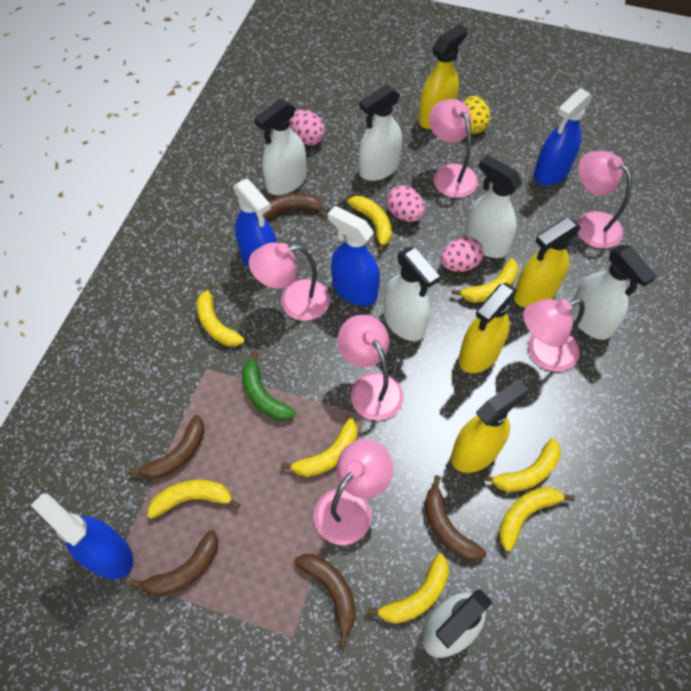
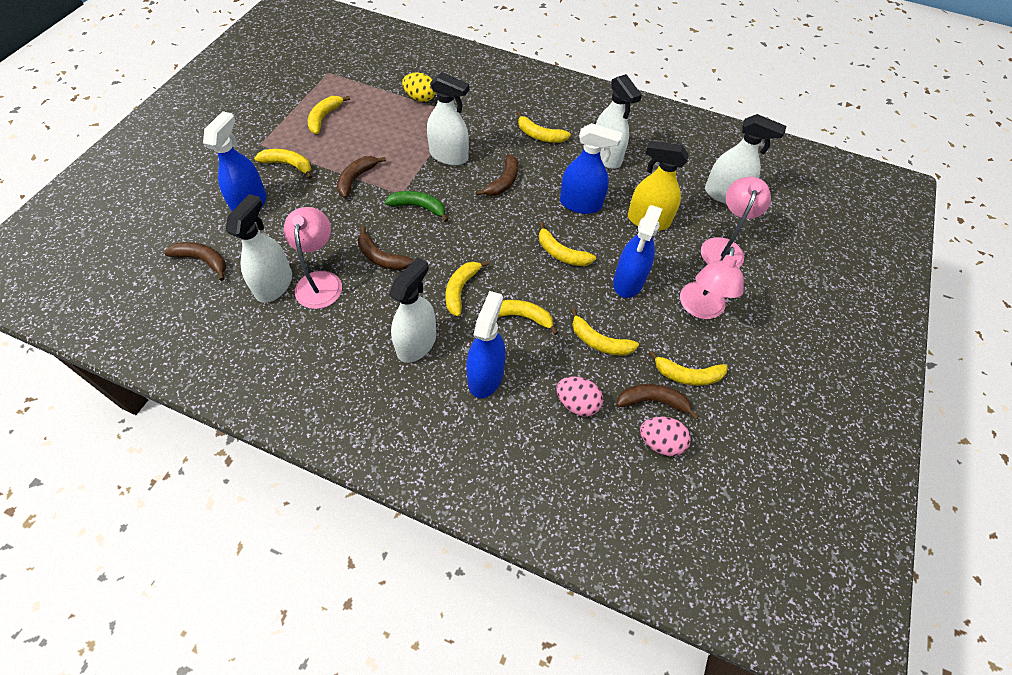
pink egg: [290,110,325,145] [387,185,425,222] [441,236,484,272] = 3 -> [556,377,603,417] [640,417,691,456] = 2
pink lamp: [249,243,330,321] [314,439,393,545] [338,315,404,421] [429,99,478,198] [523,299,585,372] [577,151,632,249] = 6 -> [283,207,342,309] [680,247,744,319] [701,177,771,268] = 3
white spray bottle: [254,99,307,195] [359,85,402,181] [384,247,440,341] [423,590,493,658] [465,155,523,258] [570,245,657,340] = 6 -> [226,194,292,303] [389,257,436,363] [427,72,469,165] [596,74,642,169] [705,114,787,204] = 5
yellow spray bottle: [418,24,468,129] [451,380,529,473] [459,283,517,373] [514,217,581,308] = 4 -> [628,141,689,231] = 1

